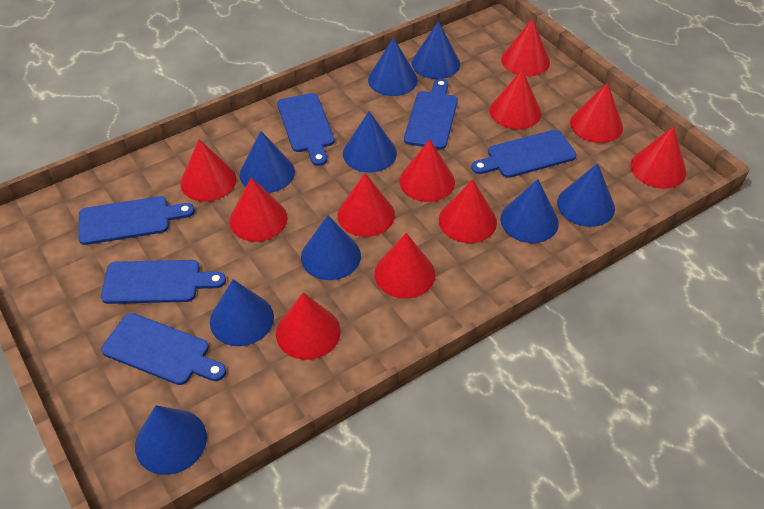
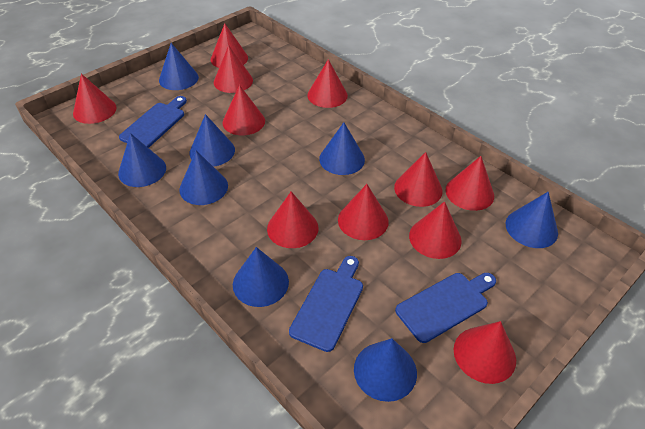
blue cone: [135,405,207,475] [210,279,274,346] [239,131,295,193] [301,215,361,280] [343,111,397,173] [368,37,418,96] [412,21,460,79] [500,179,559,243] [557,163,615,227] = 9 -> [118,133,166,187] [159,43,199,90] [179,151,228,205] [189,114,235,167] [233,247,289,307] [319,122,365,175] [354,338,417,402] [506,192,558,248] = 8
blue cutting board: [78,196,195,245] [101,260,226,304] [101,313,226,385] [277,93,335,166] [404,79,458,149] [471,130,577,178] = 6 -> [119,96,187,148] [289,256,363,352] [395,273,496,343] = 3

